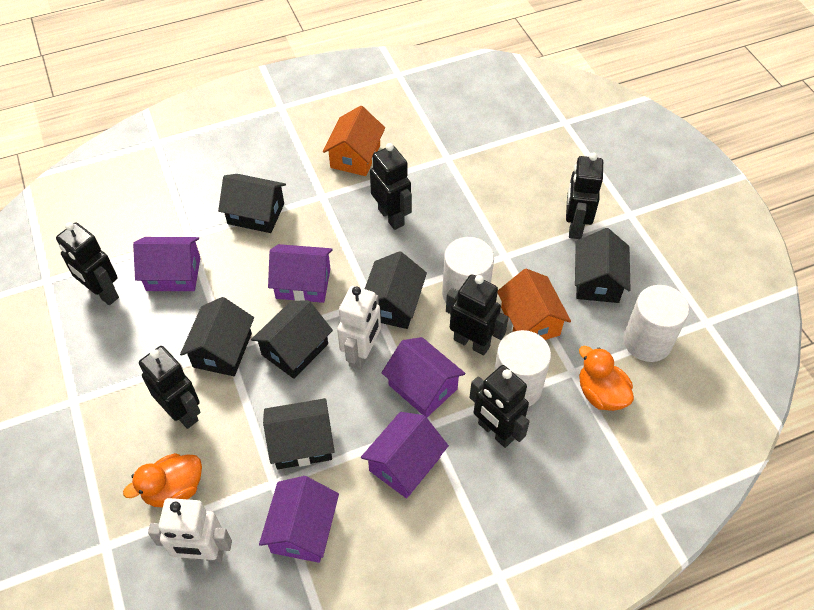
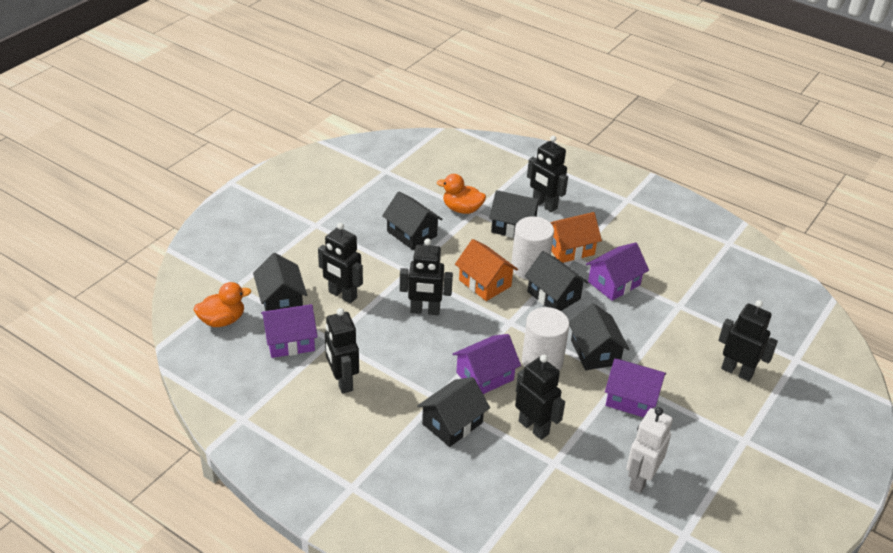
purple house: [133,237,200,291] [259,476,339,563] [268,244,333,303] [361,412,449,498] [382,337,466,417] = 5 -> [261,304,318,358] [452,334,521,394] [586,242,649,301] [605,359,666,417] = 4
white cylinder: [442,237,494,302] [494,330,551,407] [623,285,689,362] = 3 -> [511,217,554,280] [522,307,569,371] = 2
white robot: [148,498,232,562] [337,286,381,370] = 2 -> [626,407,673,494] = 1

